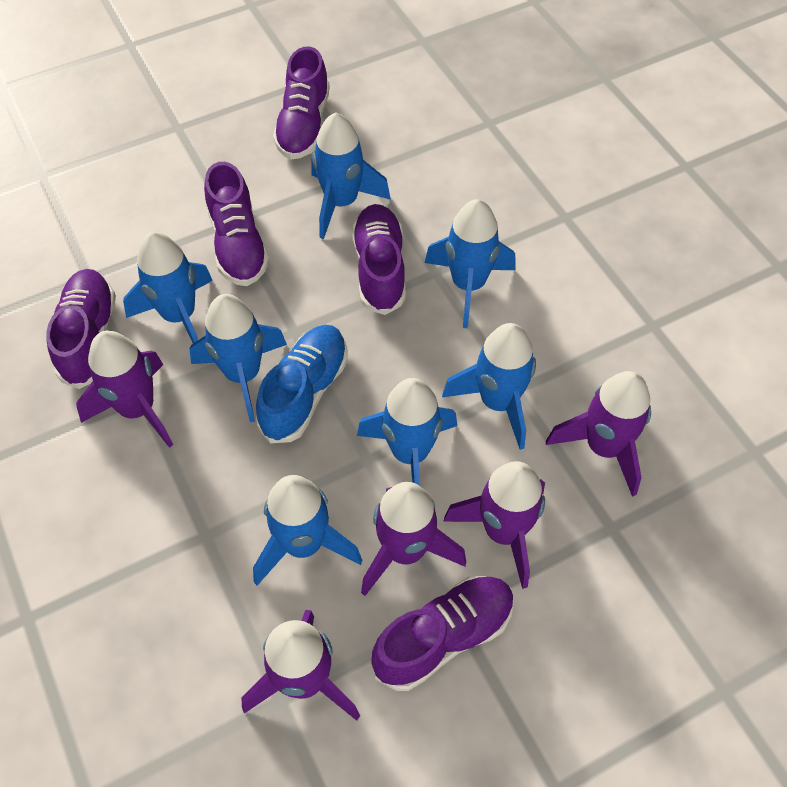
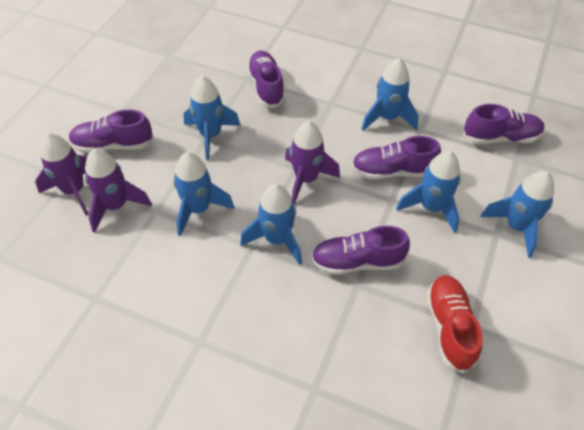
blue rocket: [123,232,213,344] [190,294,287,422] [253,475,362,586] [312,112,391,239] [357,378,457,486] [425,199,516,328] [442,323,536,450] = 7 -> [173,152,234,236] [183,76,240,160] [240,184,302,265] [361,58,419,131] [396,151,461,233] [481,171,554,258] = 6
blue shoe: [256,325,348,443] = 1 -> none = 0
purple rocket: [76,331,173,448] [241,610,360,721] [361,482,466,596] [443,461,545,589] [546,371,651,497] = 5 -> [35,133,88,215] [85,149,152,233] [285,121,340,204] = 3
red shoe: none = 0 -> [426,275,483,373] = 1

